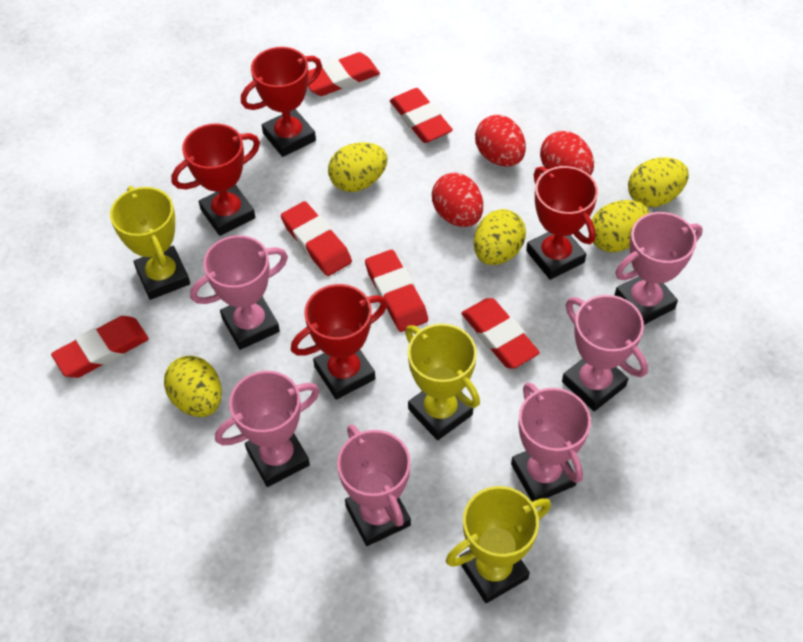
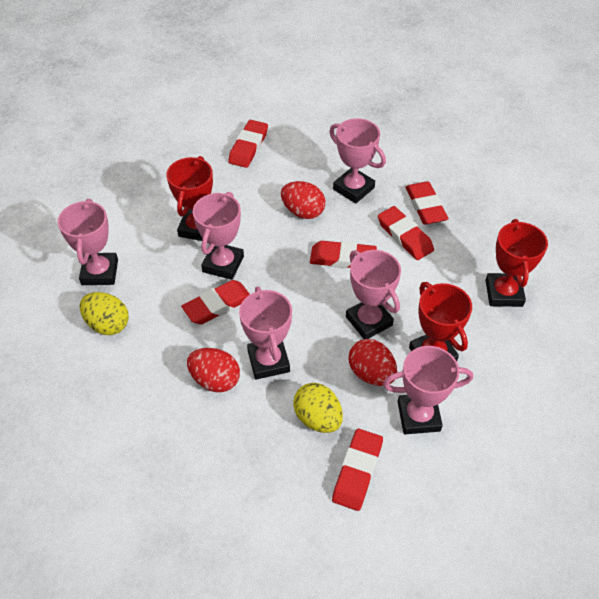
red trophy: [171,124,260,236] [241,47,322,157] [291,284,387,399] [526,166,598,280] = 4 -> [166,156,213,241] [409,282,472,361] [485,219,548,307] = 3
yellow egg: [164,356,222,417] [328,142,388,192] [474,209,526,265] [591,200,649,252] [628,157,689,208] = 5 -> [80,292,129,335] [293,383,343,433] = 2
yellow trophy: [110,186,190,300] [405,323,480,440] [446,486,551,603] = 3 -> none = 0

